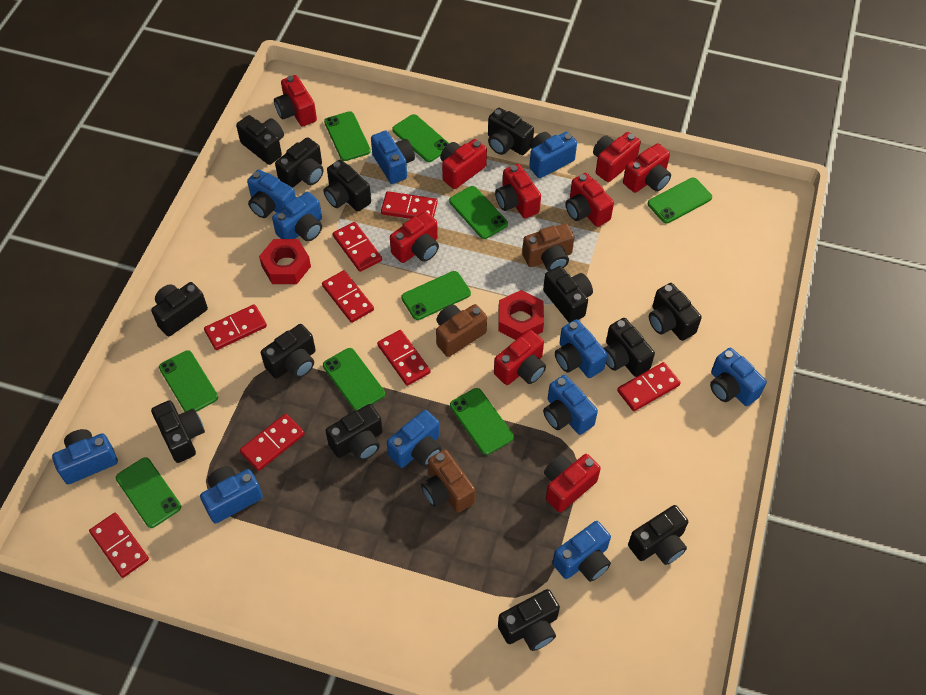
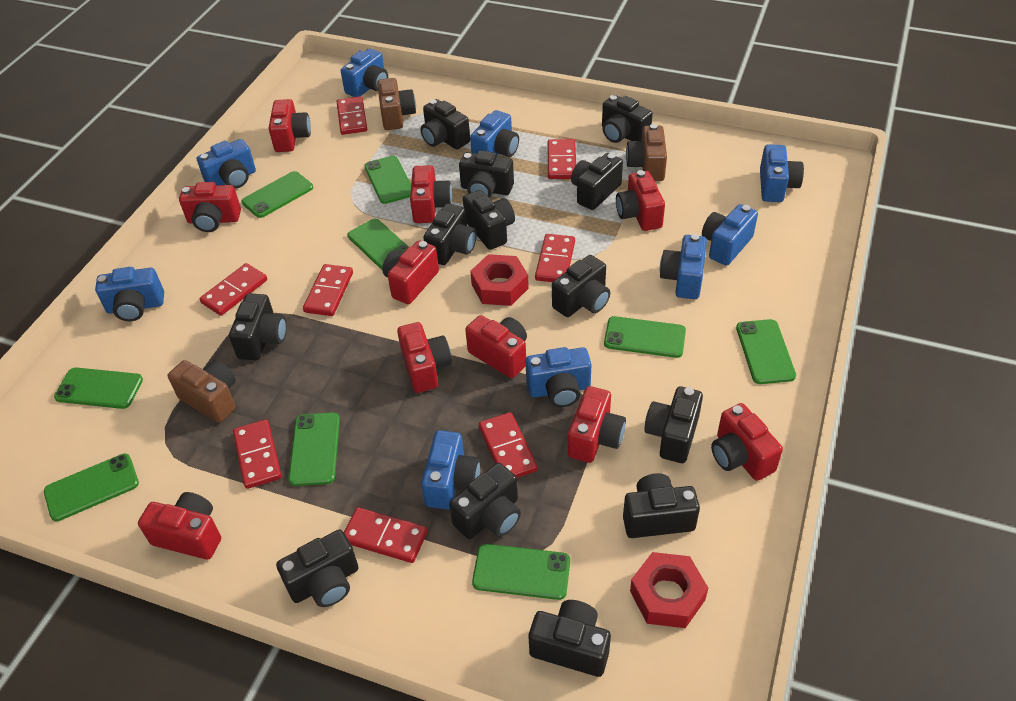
blue camera: [52,429,118,484] [200,466,263,523] [247,169,296,218] [272,192,322,241] [371,131,415,184] [387,410,442,468] [529,132,577,178] [543,375,598,435] [552,521,611,582] [555,319,607,378] [710,348,767,406] = 11 -> [95,267,164,321] [197,139,256,189] [341,48,388,97] [421,430,480,509] [470,110,519,157] [526,347,592,407] [660,234,707,299] [702,204,758,266] [760,144,804,202] = 9
red camera: [274,75,317,127] [390,211,439,263] [440,139,487,189] [494,330,546,385] [495,164,541,218] [544,454,601,512] [565,173,614,227] [593,132,641,182] [623,143,671,193] = 9 -> [138,492,221,560] [179,182,241,232] [268,99,311,152] [382,241,439,304] [397,322,452,393] [410,165,452,223] [465,315,527,378] [568,386,626,463] [616,170,665,231] [711,403,783,481] = 10

